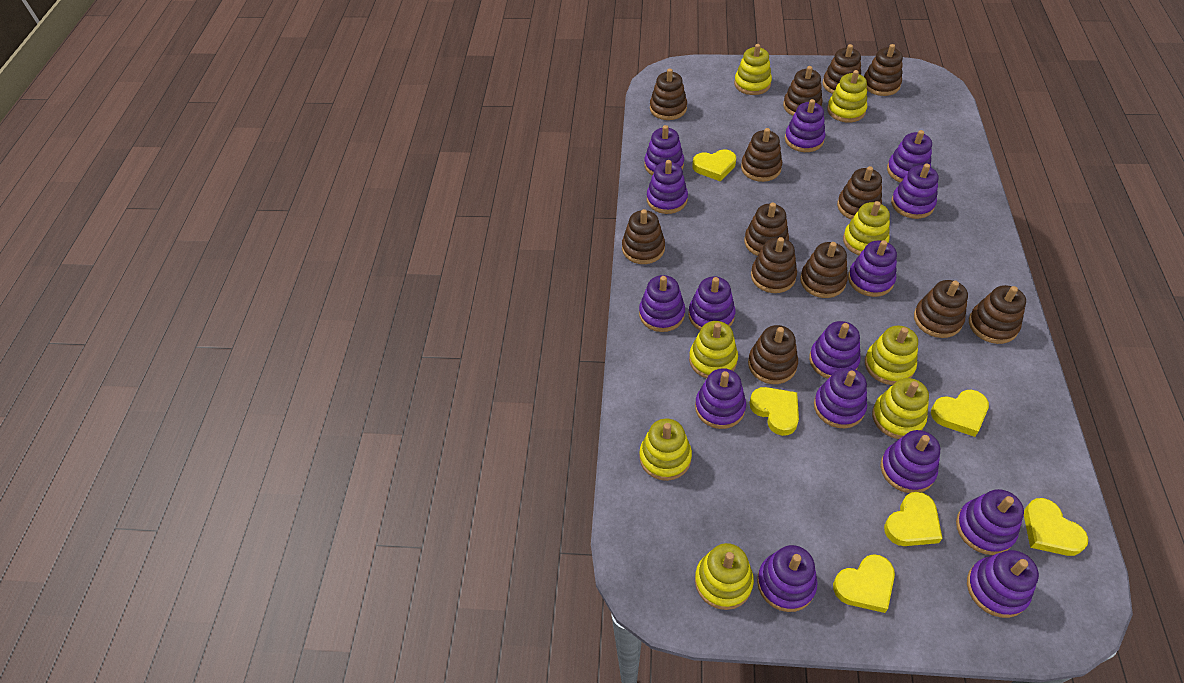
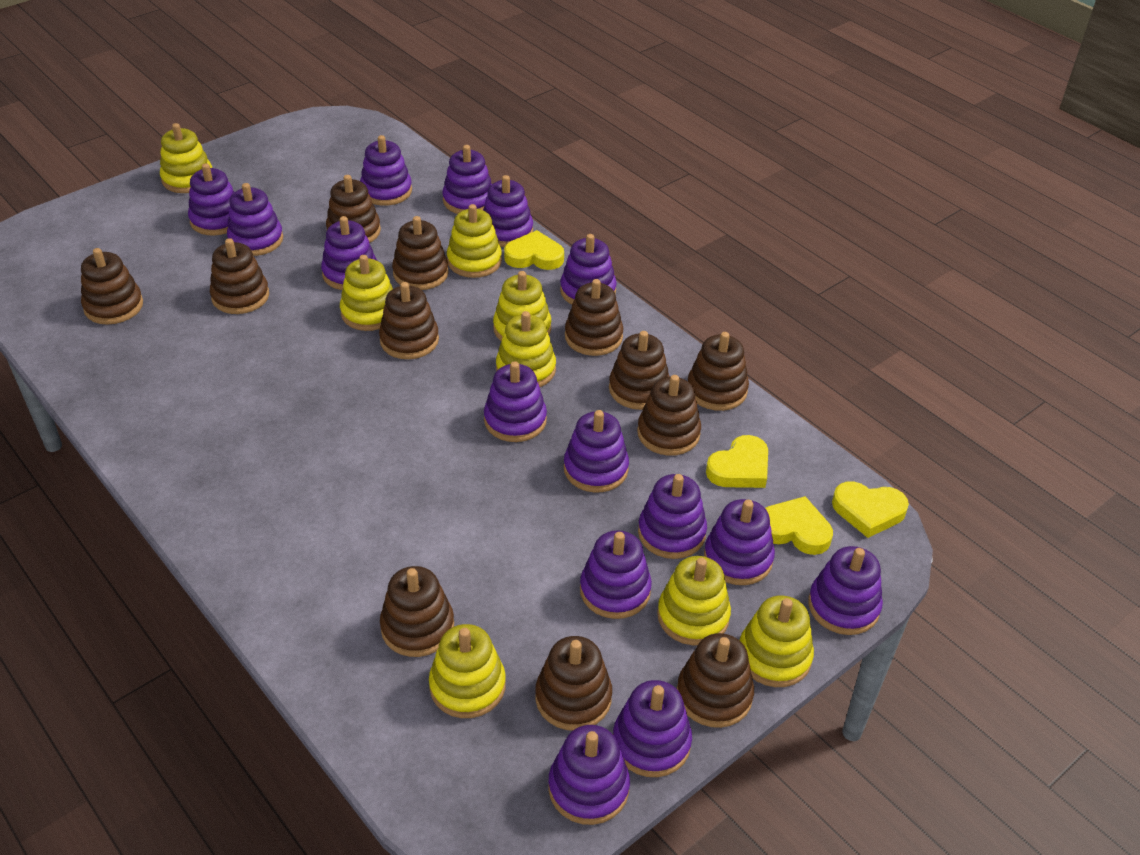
brown stacking toy: [622,209,665,264] [650,69,687,120] [741,128,782,182] [744,202,789,256] [748,325,798,384] [751,237,797,293] [783,66,823,116] [800,242,848,298] [823,44,861,94] [837,166,882,220] [864,44,903,96] [914,280,968,338] [969,285,1026,344] = 13 -> [81,248,143,325] [210,238,269,314] [326,175,381,243] [379,282,439,359] [380,566,454,657] [392,216,449,290] [535,636,612,730] [565,279,623,356] [609,331,670,410] [637,375,701,456] [677,633,754,728] [688,332,749,411] = 12
yellow heart: [692,150,736,181] [749,387,799,436] [833,554,895,613] [884,492,943,546] [931,390,989,437] [1024,498,1088,556] = 6 -> [504,230,564,270] [706,435,768,488] [765,496,833,555] [832,481,909,538] = 4

